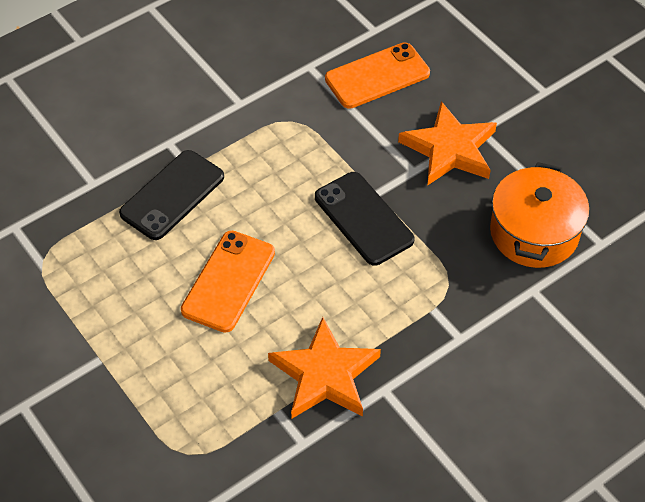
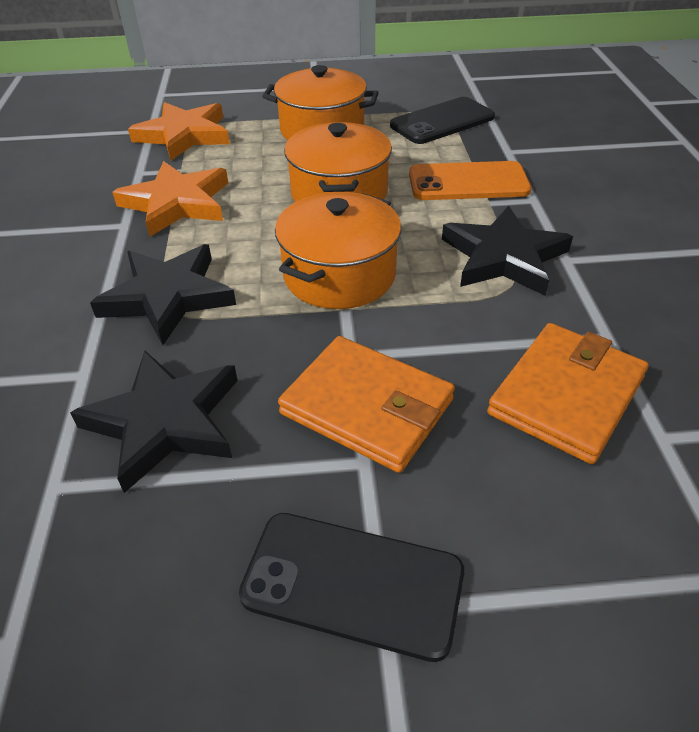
black star: none = 0 -> [70,351,238,493] [90,244,236,345] [442,206,573,296] = 3
orange phone: [181,231,275,333] [325,43,430,109] = 2 -> [409,161,531,200] = 1
orange pot: [490,162,589,268] = 1 -> [262,65,378,141] [275,192,401,309] [284,122,392,202] = 3
orange wallet: none = 0 -> [278,336,455,473] [487,323,649,464] = 2

